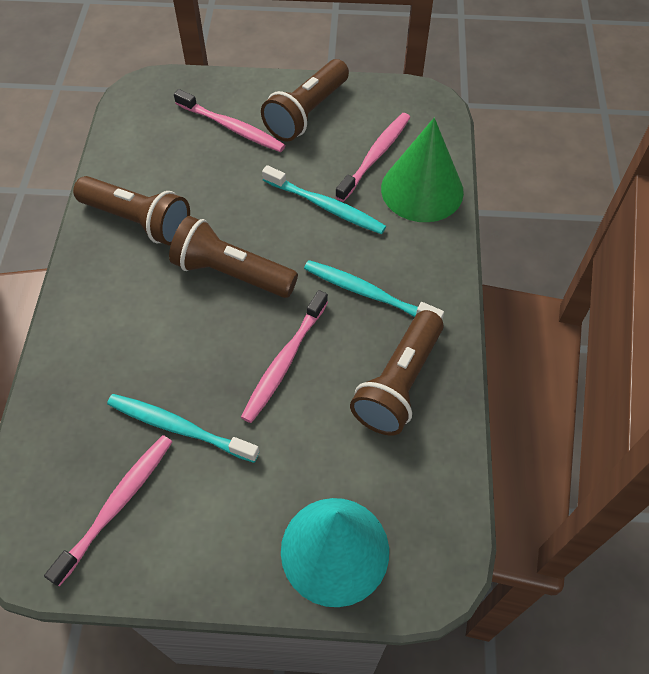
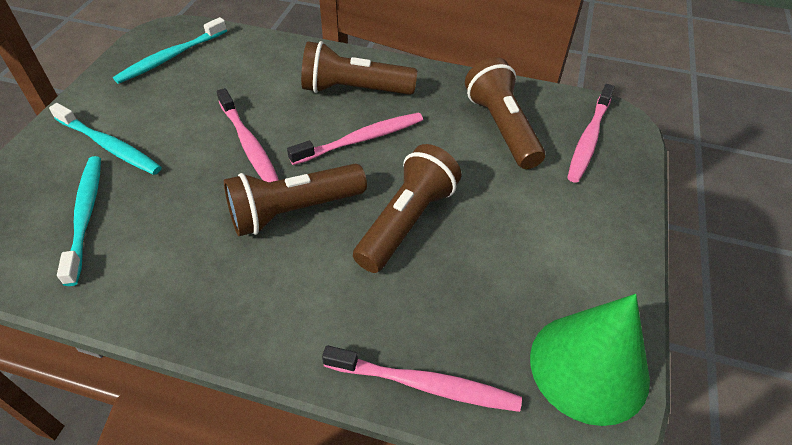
turquoise cone: [281,498,389,607] = 1 -> none = 0

